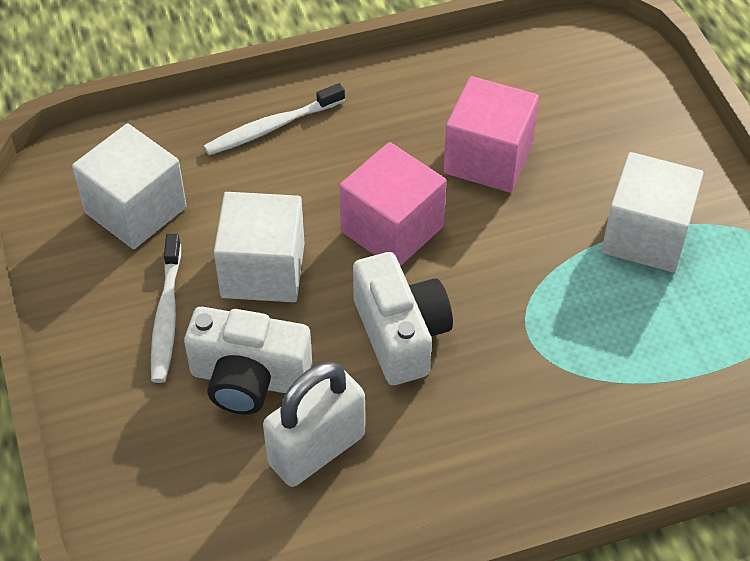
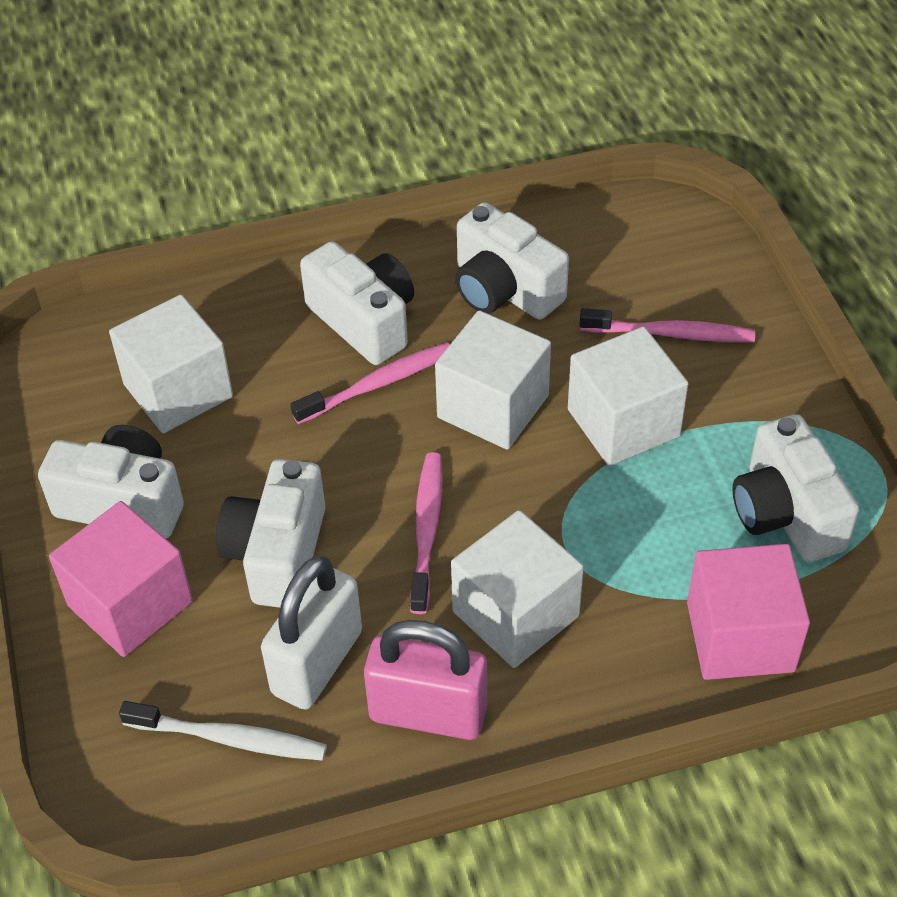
pink padlock: none = 0 -> [364,620,487,740] = 1
pink toothbrush: none = 0 -> [290,342,450,424] [410,452,442,614] [580,308,755,342] = 3
white camera: [184,307,312,414] [353,252,453,385] = 2 -> [38,425,184,538] [216,459,325,608] [300,241,414,365] [455,202,569,320] [732,414,859,562] = 5
white cube: [72,123,187,249] [214,192,304,302] [602,152,704,272] = 3 -> [109,294,233,433] [435,310,551,450] [451,510,584,668] [568,327,688,466] = 4
white toothbrush: [151,234,181,383] [204,83,345,155] = 2 -> [119,701,327,761] = 1

